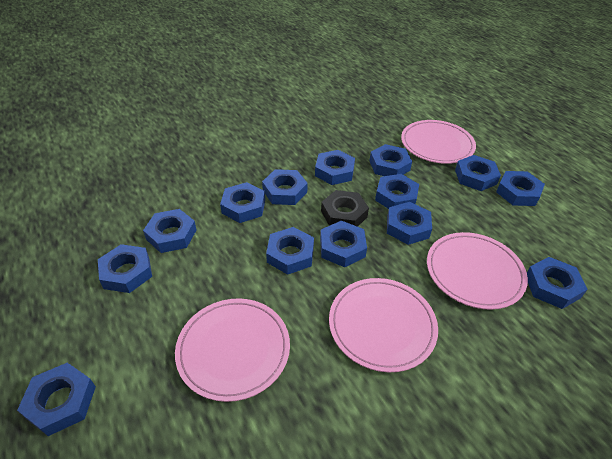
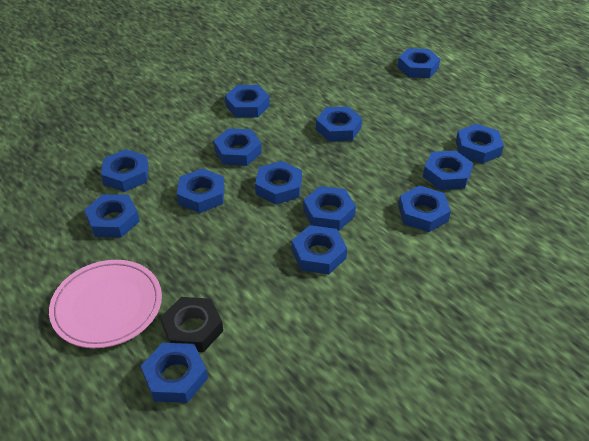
pink plate: [175,298,290,402] [329,278,438,372] [401,120,476,164] [427,232,528,310] = 4 -> [49,260,162,348] = 1

